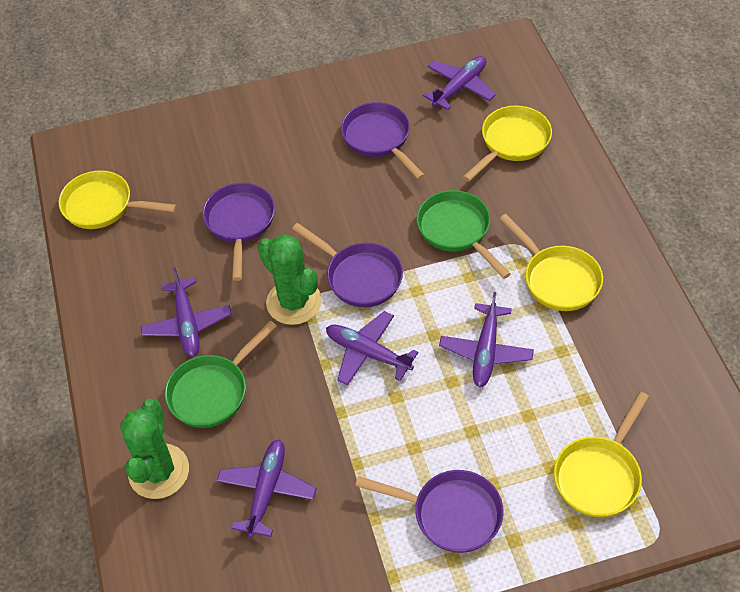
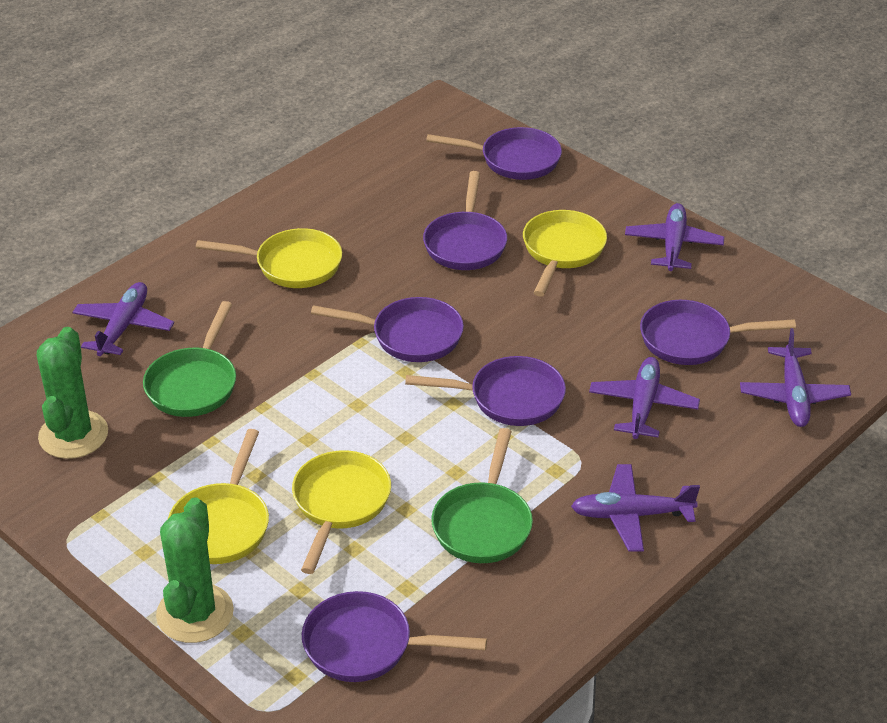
purple pan: [202,183,275,281] [292,223,403,307] [341,102,425,180] [355,470,504,553] = 4 -> [302,591,487,682] [311,297,464,362] [405,356,566,426] [423,171,507,270] [426,127,562,180] [640,300,796,365] = 6

